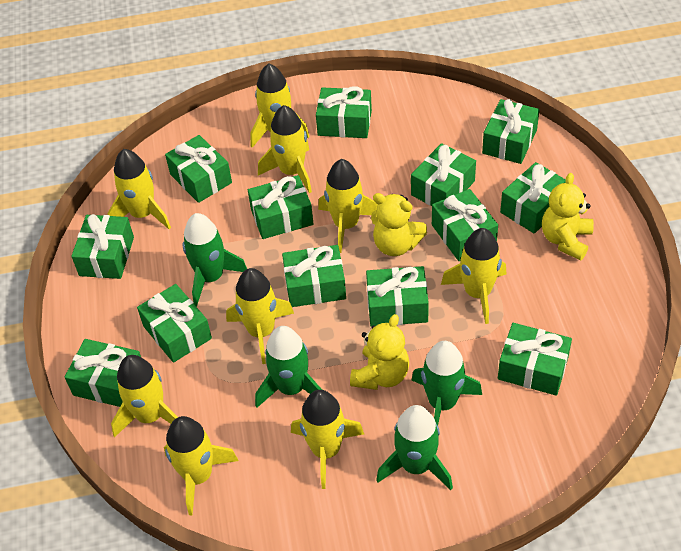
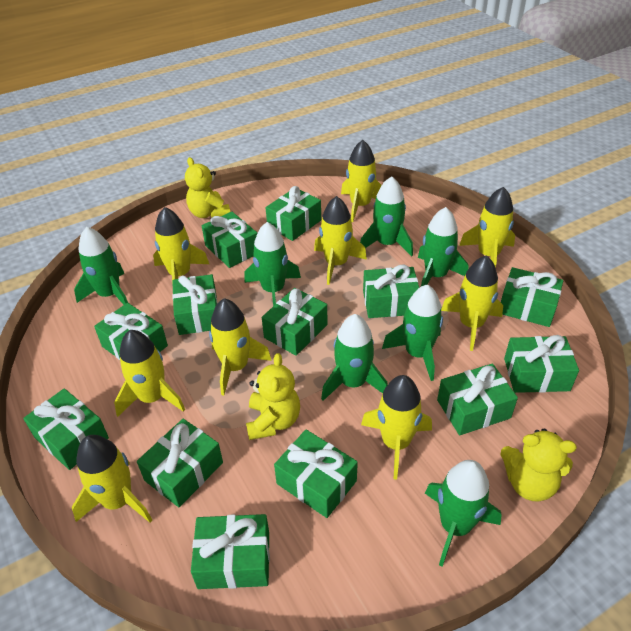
green rocket: [183,213,247,307] [255,326,322,408] [376,405,453,490] [412,341,482,425] = 4 -> [74,227,128,305] [244,222,301,306] [321,314,388,401] [360,176,413,256] [382,284,443,381] [418,207,468,286] [425,460,502,567] = 7

